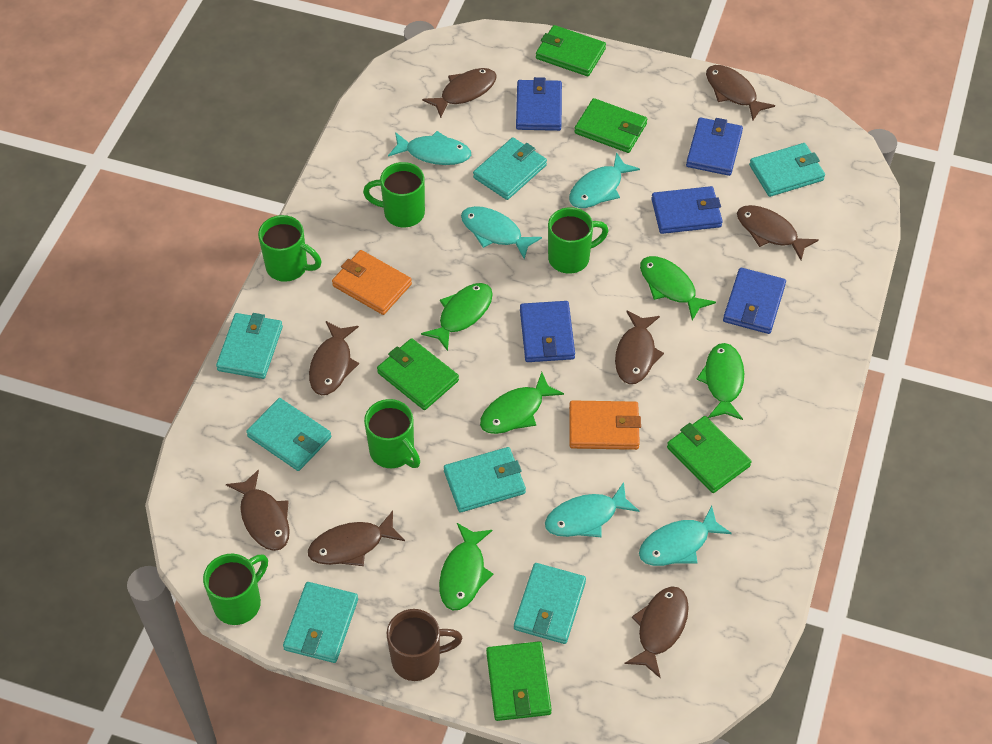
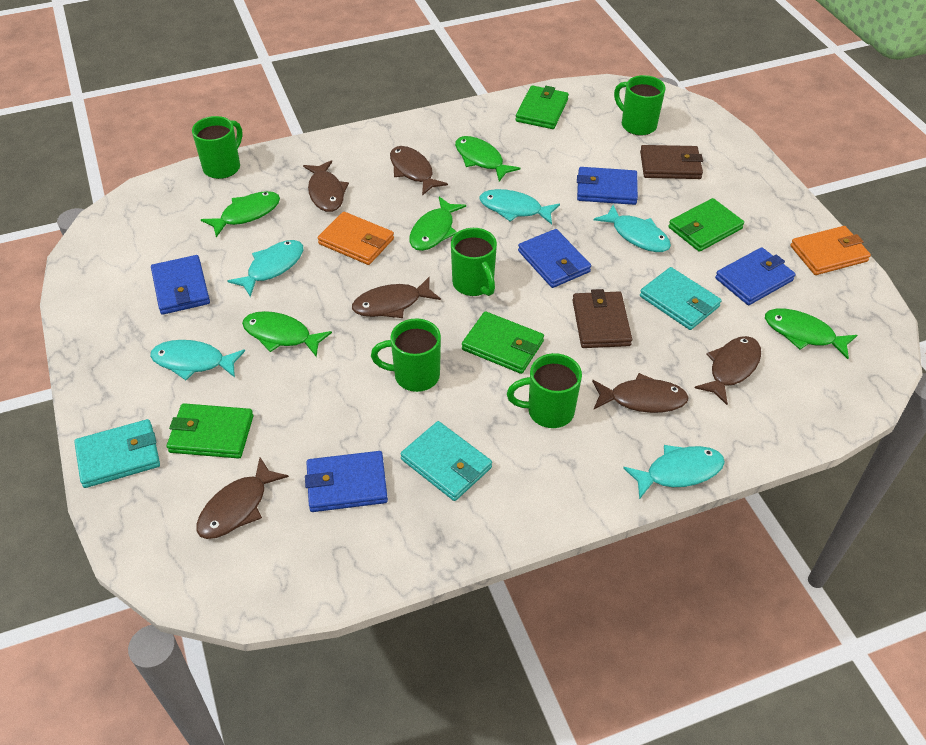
brown fish: [226,470,290,551] [308,511,405,566] [309,321,359,395] [422,68,497,118] [615,311,664,384] [625,586,689,678] [706,65,775,120] [737,205,819,260] = 8 -> [196,457,289,539] [303,160,349,212] [352,277,441,318] [390,146,448,196] [592,373,689,413] [695,336,761,405] = 6
brown mug: [387,609,463,681] = 1 -> none = 0
brown wallet: none = 0 -> [573,289,632,348] [640,145,703,179] = 2
green wallet: [377,338,459,410] [486,641,552,721] [536,25,606,76] [574,98,647,153] [667,416,751,493] = 5 -> [167,403,253,459] [462,311,544,374] [516,85,569,129] [668,198,744,252] = 4
turquoise wallet: [216,313,283,379] [246,398,331,471] [283,582,358,663] [444,447,526,513] [473,137,547,200] [514,563,586,644] [749,143,825,197] = 7 -> [74,419,160,488] [400,421,492,501] [640,267,722,330] = 3

